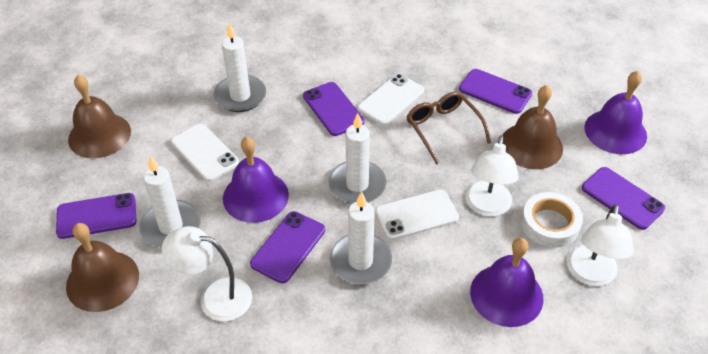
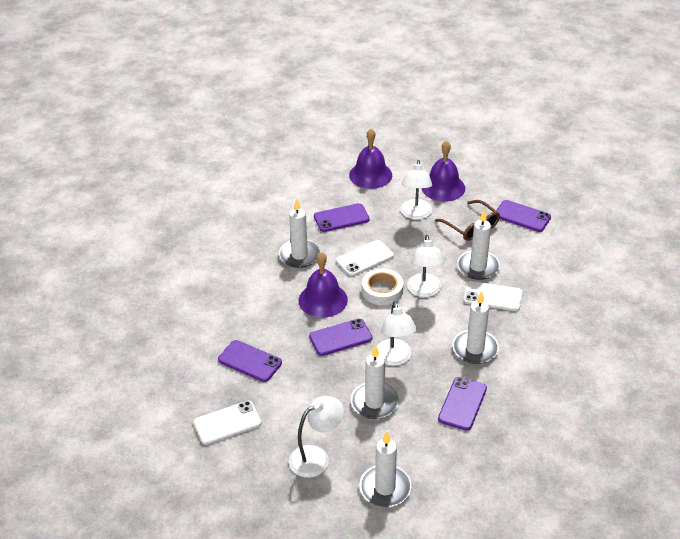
brown bell: [66,223,139,312] [68,75,131,158] [502,85,563,169] = 3 -> none = 0
white candle: [139,156,201,248] [214,23,266,112] [328,113,386,204] [329,191,392,284] = 4 -> [279,199,320,268] [351,345,399,419] [359,431,411,507] [453,291,499,364] [457,210,500,280] = 5
white lamp: [162,226,252,321] [465,135,519,217] [567,204,634,286] = 3 -> [289,396,344,478] [377,301,417,366] [401,160,432,220] [407,235,445,297] = 4

